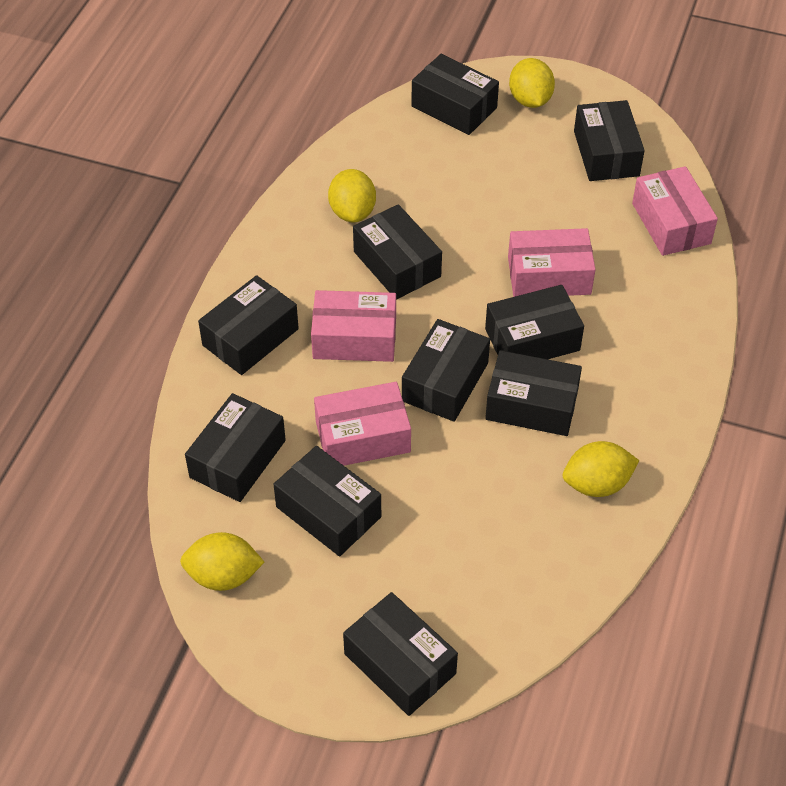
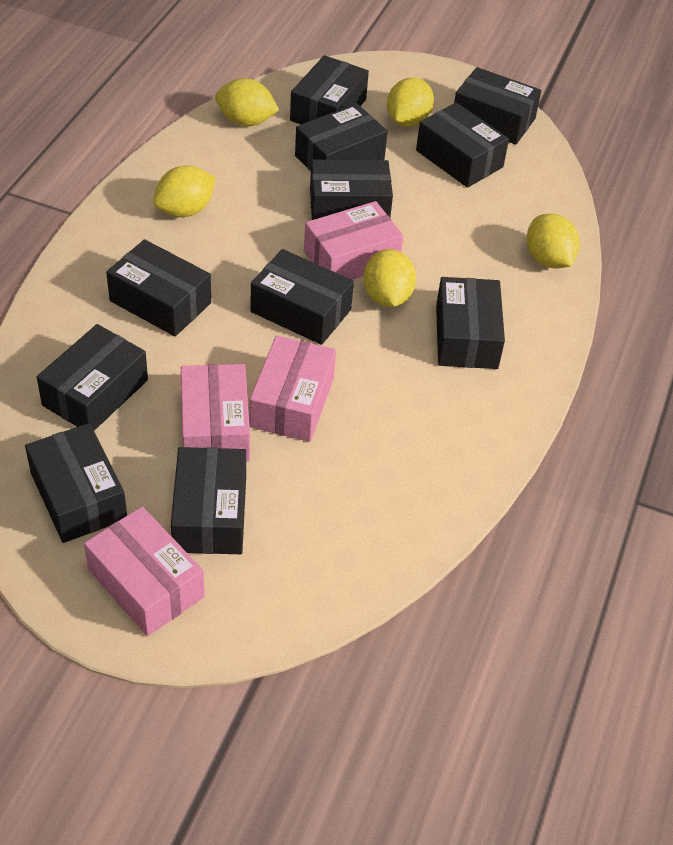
black box: [185,393,286,502] [198,275,299,375] [273,446,381,556] [343,592,458,716] [353,204,442,300] [402,319,490,422] [411,54,499,135] [485,285,584,359] [485,350,582,436] [574,100,645,181] = 10 -> [25,423,127,543] [37,324,148,431] [106,239,211,336] [171,447,246,554] [251,249,354,345] [290,55,369,124] [295,103,388,171] [310,159,393,220] [416,103,509,188] [436,277,505,369] [454,67,541,145] = 11
yellow lemon: [180,532,264,591] [328,169,376,222] [509,58,555,108] [563,441,639,497] = 4 -> [153,165,215,217] [215,78,279,126] [363,249,416,307] [387,77,434,127] [527,213,580,269] = 5

